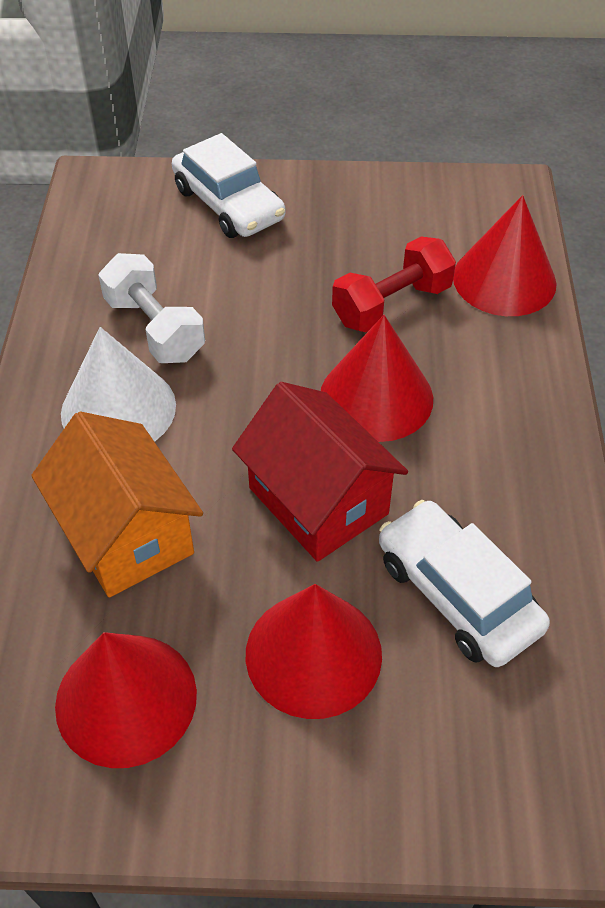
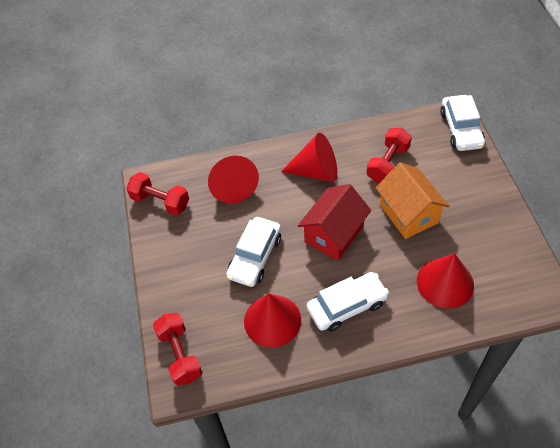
red dumbbell: [332,236,456,332] = 1 -> [126,172,189,216] [153,313,203,386] [366,128,412,183] = 3
white car: [172,133,285,238] [379,500,550,667] = 2 -> [226,217,281,287] [307,272,389,332] [440,95,485,151] = 3
white cone: [61,327,176,442] = 1 -> none = 0
white dumbbell: [98,253,205,363] = 1 -> none = 0

